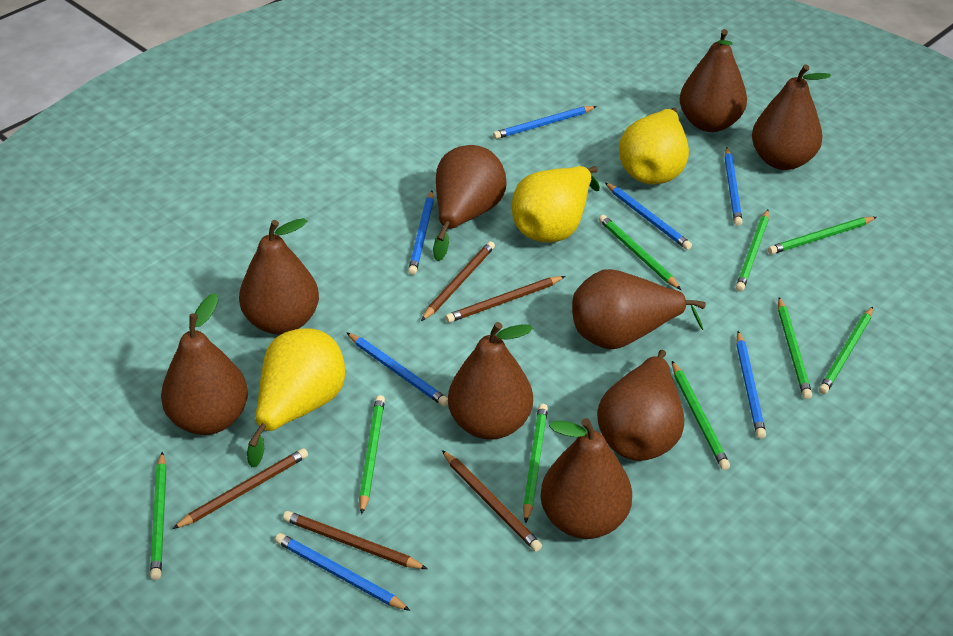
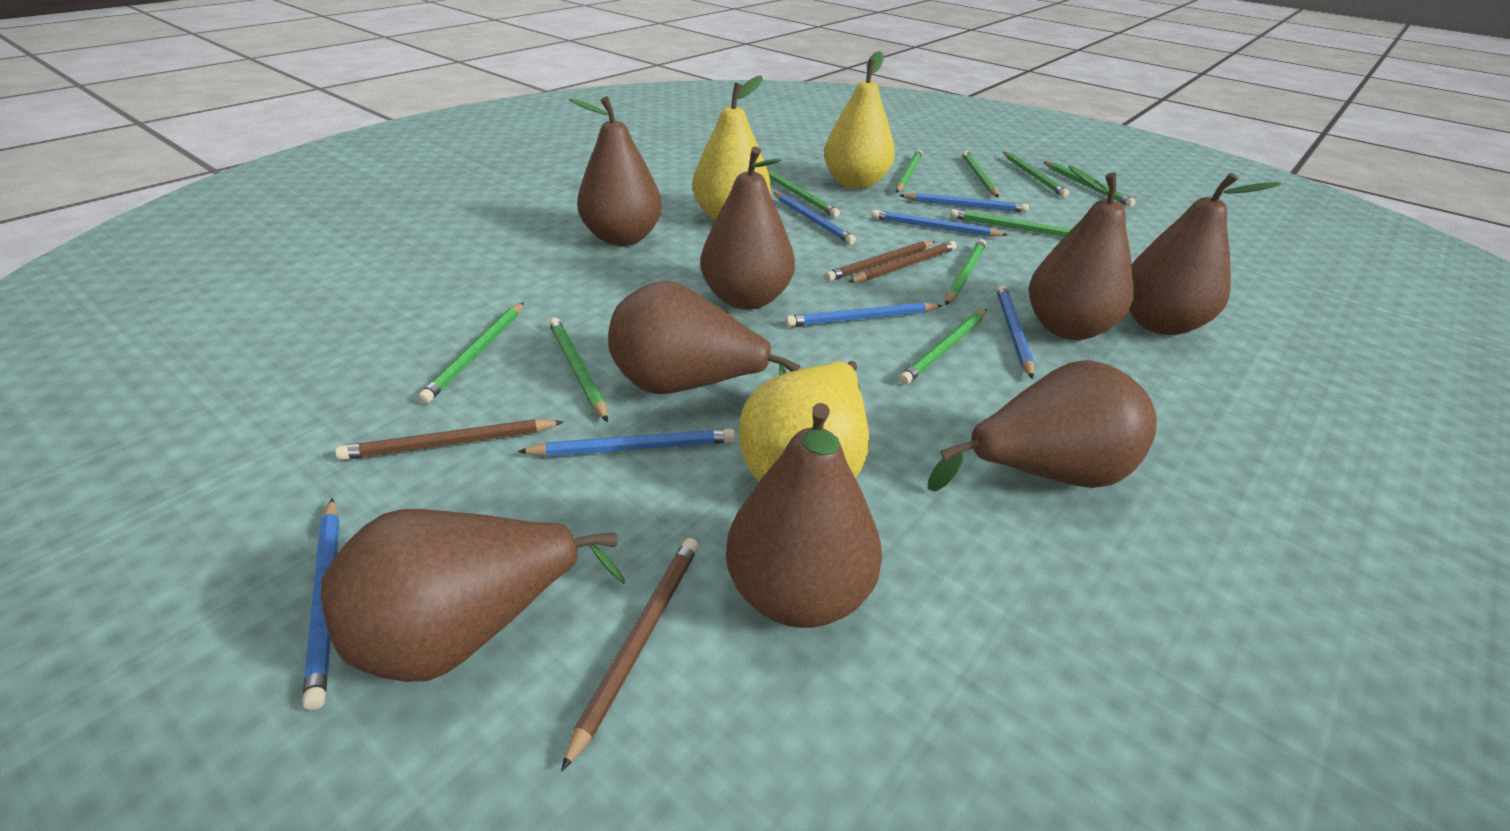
brown pear: [161,293,248,435] [239,218,319,335] [433,145,506,261] [448,322,533,440] [540,418,632,539] [572,269,706,350] [597,350,684,461] [680,29,747,132] [752,64,831,170] = 9 -> [321,509,625,682] [569,96,662,246] [608,281,800,394] [700,147,795,310] [726,403,882,628] [928,360,1157,492] [1029,165,1134,340] [1129,173,1281,335] = 8
brown pencil: [172,448,308,529] [283,511,427,569] [421,241,495,321] [442,450,542,552] [445,276,565,323] = 5 -> [335,419,564,460] [561,538,699,772] [825,241,935,281] [848,241,957,282] = 4
green pencil: [150,452,166,580] [359,395,385,515] [523,404,548,524] [599,215,681,290] [672,361,730,470] [736,210,769,292] [768,217,877,254] [778,297,812,399] [819,307,873,394] = 9 -> [418,302,524,404] [549,318,608,422] [768,171,840,217] [896,150,923,192] [899,309,987,385] [945,239,986,305] [950,209,1071,237] [962,150,999,198] [1003,152,1069,197] [1043,161,1136,207] = 10

